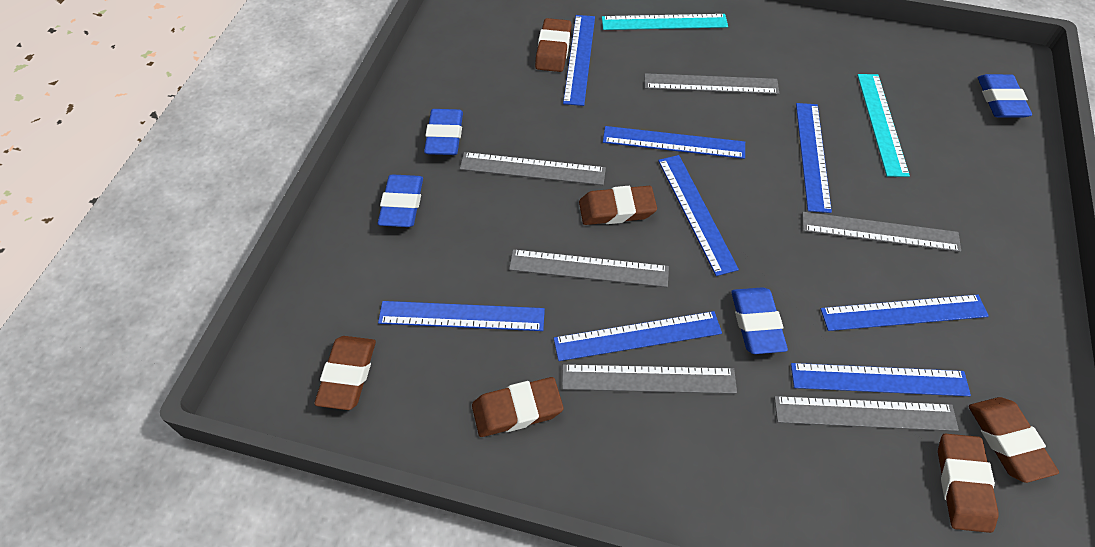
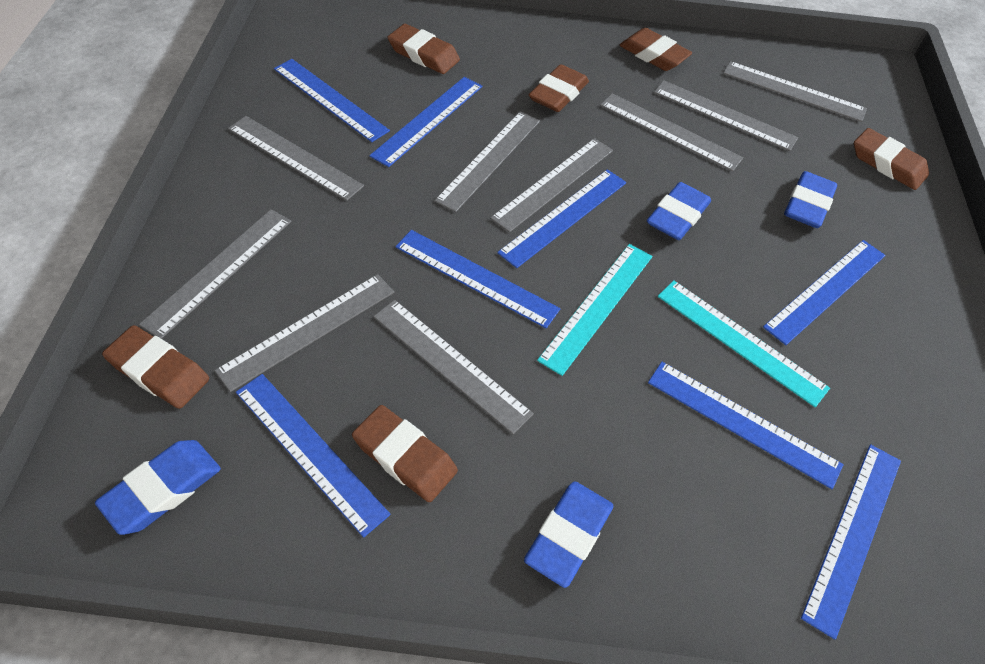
grey ruler: [460,152,606,185] [509,249,669,287] [562,364,737,394] [644,73,779,94] [774,396,959,431] [802,212,961,252] = 6 -> [139,209,291,339] [214,274,394,392] [228,116,364,201] [373,300,534,434] [434,111,540,212] [490,138,613,232] [600,93,743,172] [654,80,798,151] [723,61,867,122] = 9

